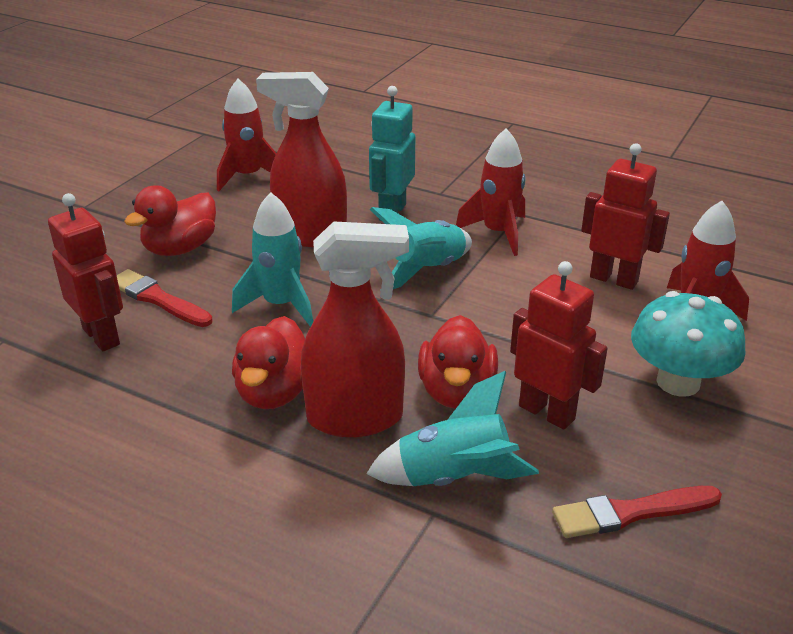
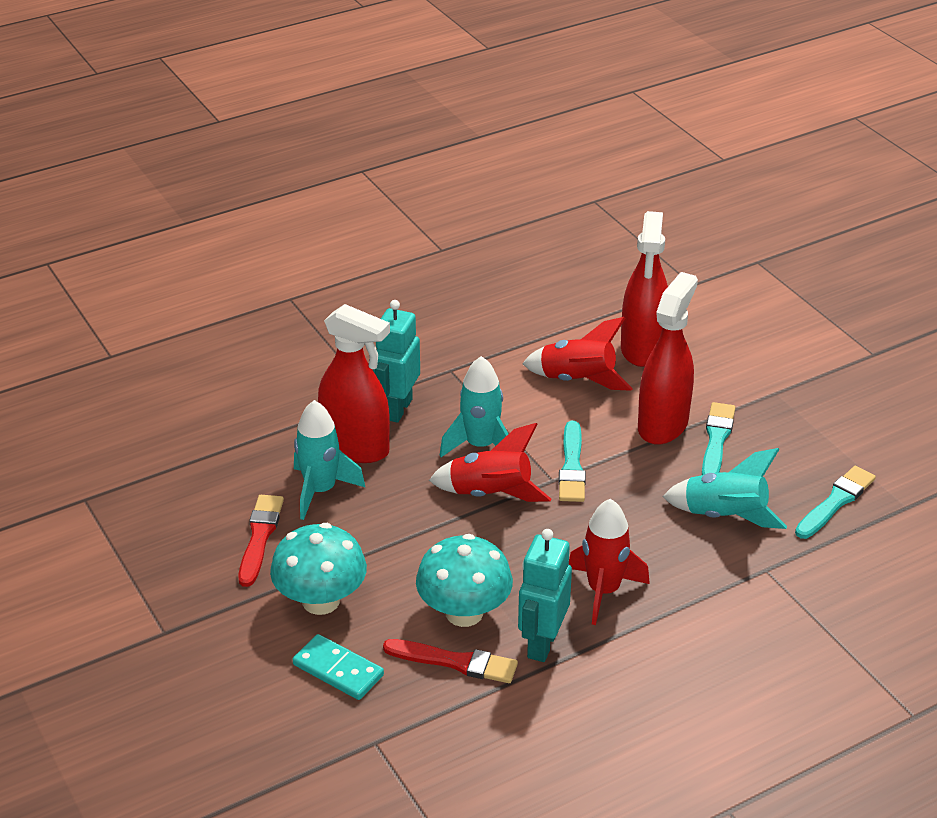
red duck: [124,185,216,256] [232,316,305,409] [418,315,498,409] = 3 -> none = 0
red robot: [48,193,123,351] [510,261,608,430] [581,143,670,290] = 3 -> none = 0
red spray bottle: [256,72,347,247] [301,221,409,437] = 2 -> [318,304,390,463] [621,211,668,367] [638,272,698,445] = 3
turquoise brush: none = 0 -> [559,421,586,502] [702,402,735,475] [795,466,876,539] = 3
turquoise domino: none = 0 -> [293,634,384,700] = 1
turquoise mushroom: [631,291,746,397] = 1 -> [270,523,367,615] [416,534,513,627] = 2
turquoise robot: [369,86,415,221] = 1 -> [373,300,420,423] [518,529,572,662] = 2

